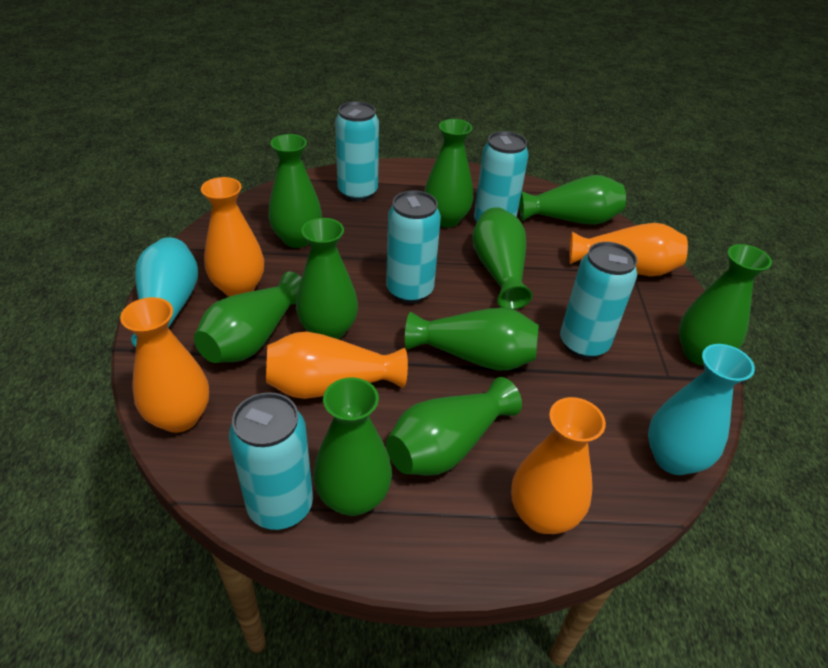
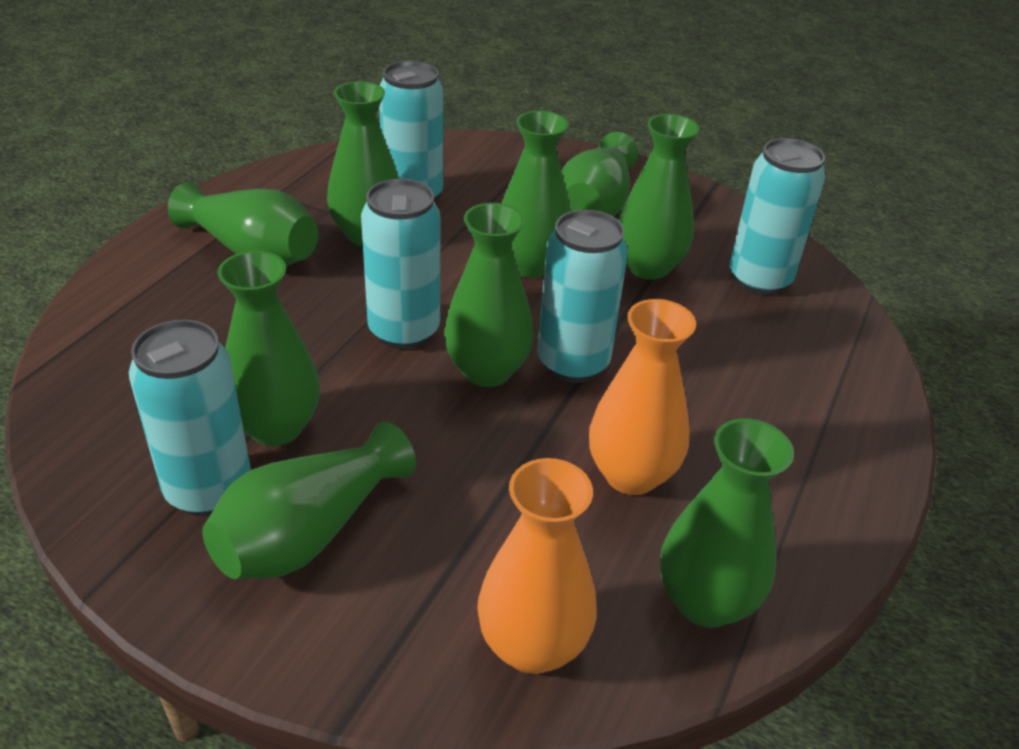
green vase: [194,271,302,363] [268,134,322,248] [296,218,358,339] [313,378,392,516] [386,377,522,476] [405,308,539,371] [424,119,473,228] [472,207,533,310] [519,175,626,225] [679,244,772,366] = 10 -> [168,182,318,266] [202,421,416,579] [217,251,320,446] [327,81,399,246] [444,203,534,387] [501,111,571,278] [562,132,638,217] [619,114,700,280] [660,419,794,628] = 9
orange vase: [120,297,209,433] [201,177,264,297] [266,332,408,399] [511,397,606,534] [569,223,688,276] = 5 -> [477,458,597,674] [589,299,696,495] = 2
turquoise vase: [131,237,198,347] [648,344,755,475] = 2 -> none = 0

